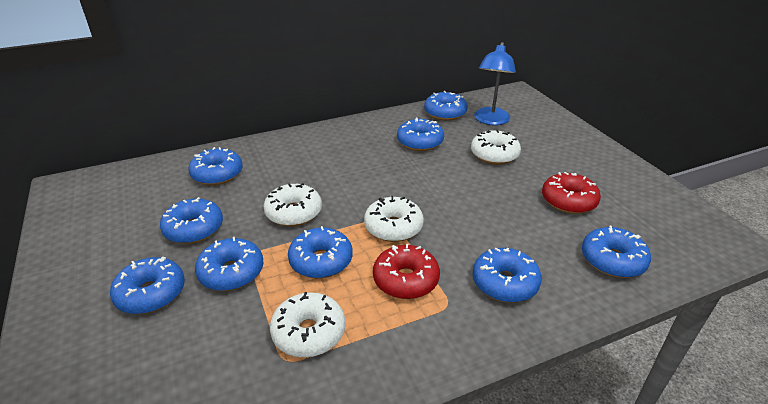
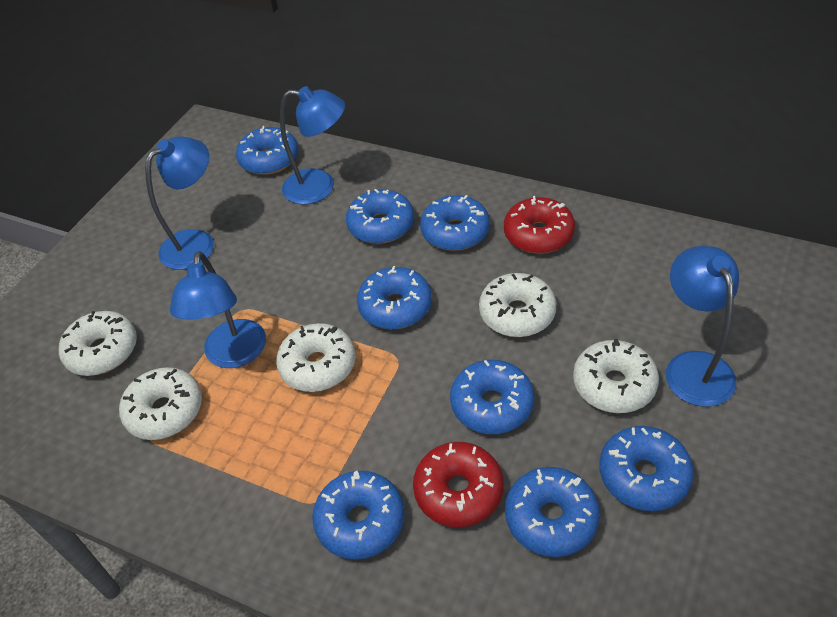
blue donut: [110,257,185,314] [160,197,223,244] [188,147,243,185] [195,237,264,291] [288,226,353,278] [397,117,444,151] [424,91,468,121] [472,248,542,303] [582,225,651,278] = 9 -> [236,126,298,175] [312,471,405,560] [346,189,414,244] [357,266,432,329] [420,195,490,251] [450,360,534,434] [505,467,600,557] [599,426,694,511] = 8
blue lamp: [474,42,516,125] = 1 -> [145,137,214,270] [170,251,266,368] [280,86,345,205] [666,246,739,407] = 4
white donut: [264,183,322,226] [270,292,345,358] [364,196,424,242] [471,130,521,165] = 4 -> [59,311,137,376] [119,367,202,440] [276,323,356,392] [479,273,556,337] [573,339,659,413] = 5

